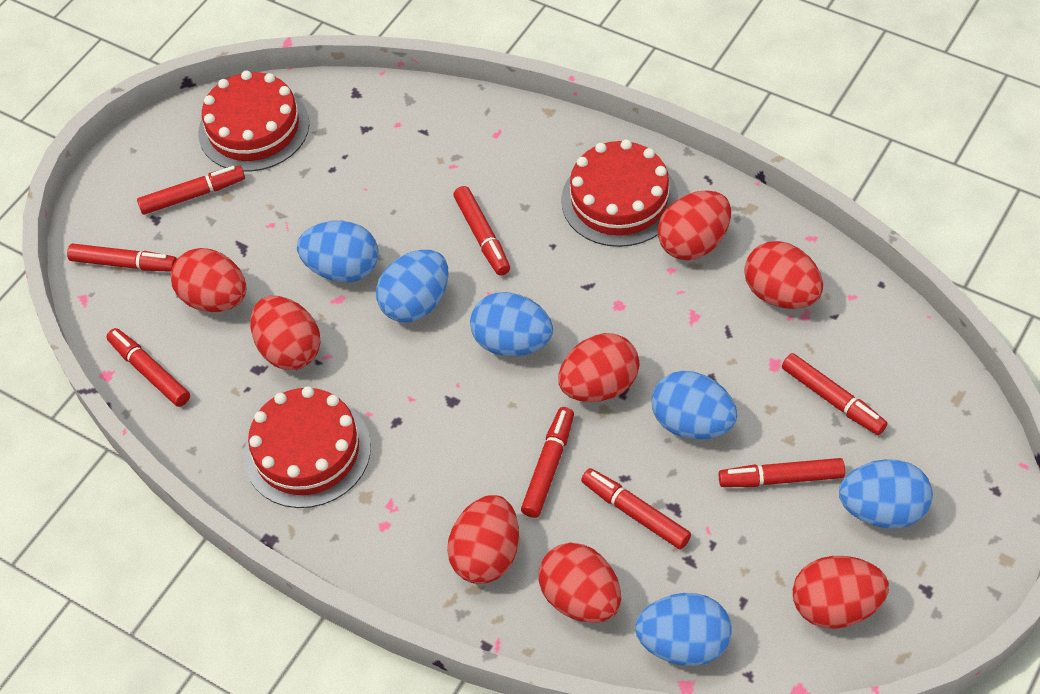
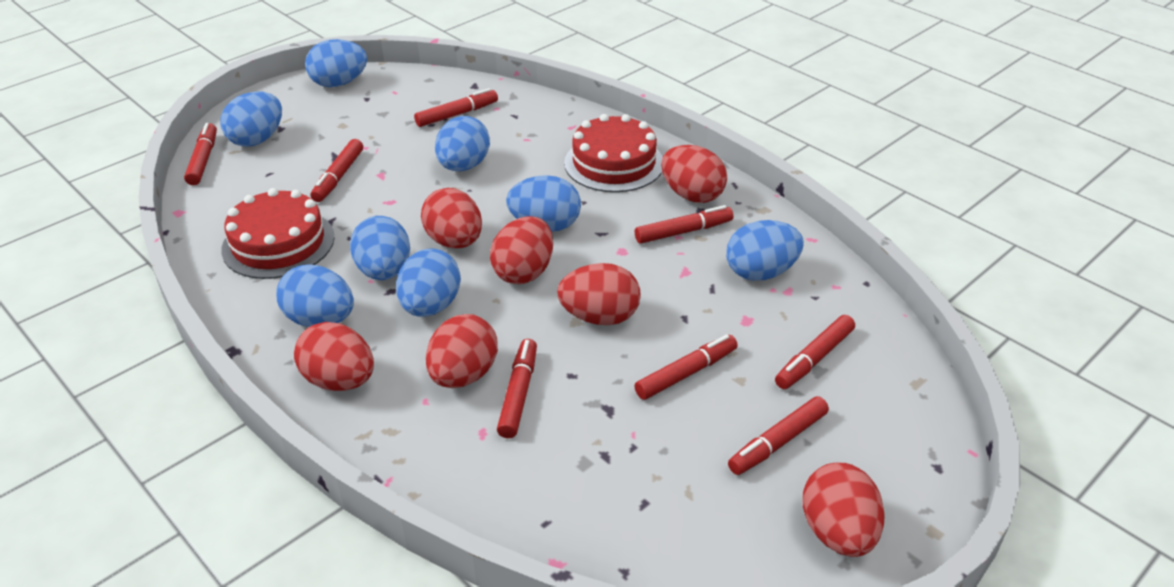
blue egg: [297,221,378,282] [376,250,448,322] [470,292,553,356] [635,593,732,666] [652,371,737,439] [839,459,933,529] = 6 -> [220,91,282,147] [276,264,354,327] [305,39,367,87] [350,216,410,280] [396,249,461,317] [435,116,490,171] [506,175,581,232] [726,220,804,281] = 8
red cake: [198,71,309,172] [244,386,371,508] [561,139,678,247] = 3 -> [221,188,335,279] [564,114,663,192] = 2
red egg: [171,248,247,312] [250,296,321,370] [447,495,519,584] [538,542,621,623] [558,333,640,402] [658,190,731,260] [744,241,823,309] [793,556,889,629] = 8 -> [294,322,374,391] [421,188,482,249] [426,314,498,388] [490,216,553,284] [557,263,640,325] [661,145,727,203] [802,463,885,557] = 7

